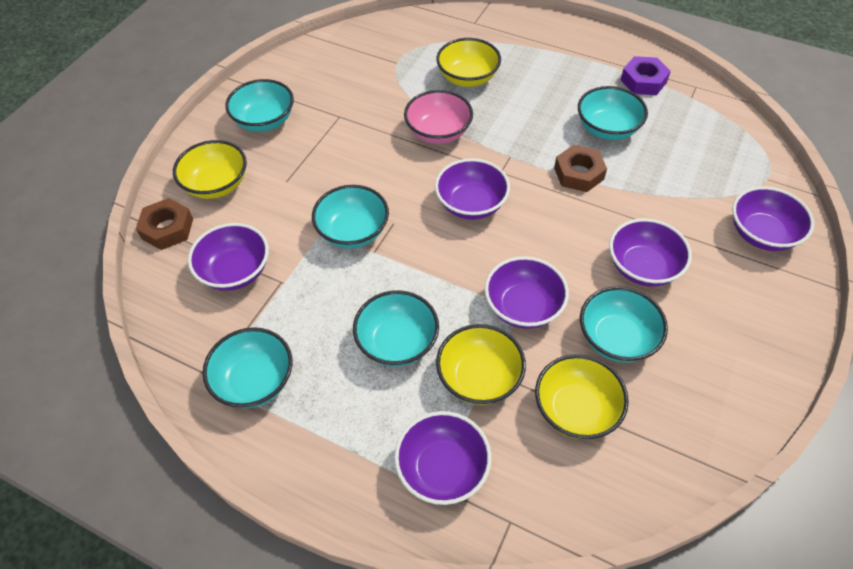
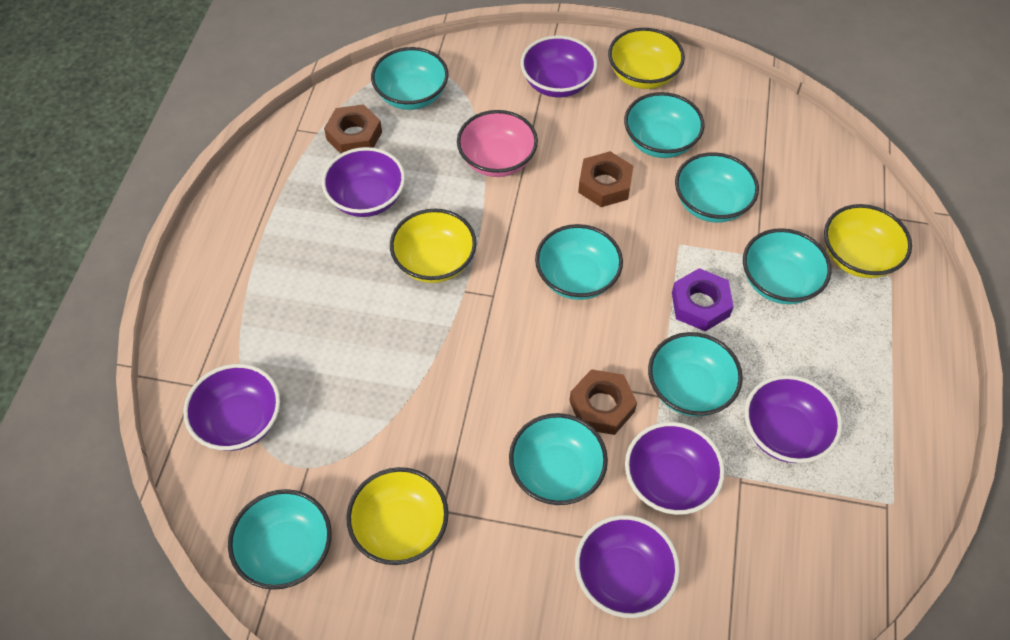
brown nut: [136,198,193,250] [554,145,607,192] = 2 -> [324,104,382,154] [569,369,637,435] [578,151,633,207] = 3
turquoise bowl: [203,327,292,408] [226,79,294,132] [312,185,389,248] [353,290,439,367] [578,86,648,140] [580,286,668,363] = 6 -> [228,489,332,590] [371,47,448,110] [509,413,608,505] [535,224,623,300] [624,92,704,158] [648,332,743,417] [675,152,759,223] [743,228,832,304] = 8

